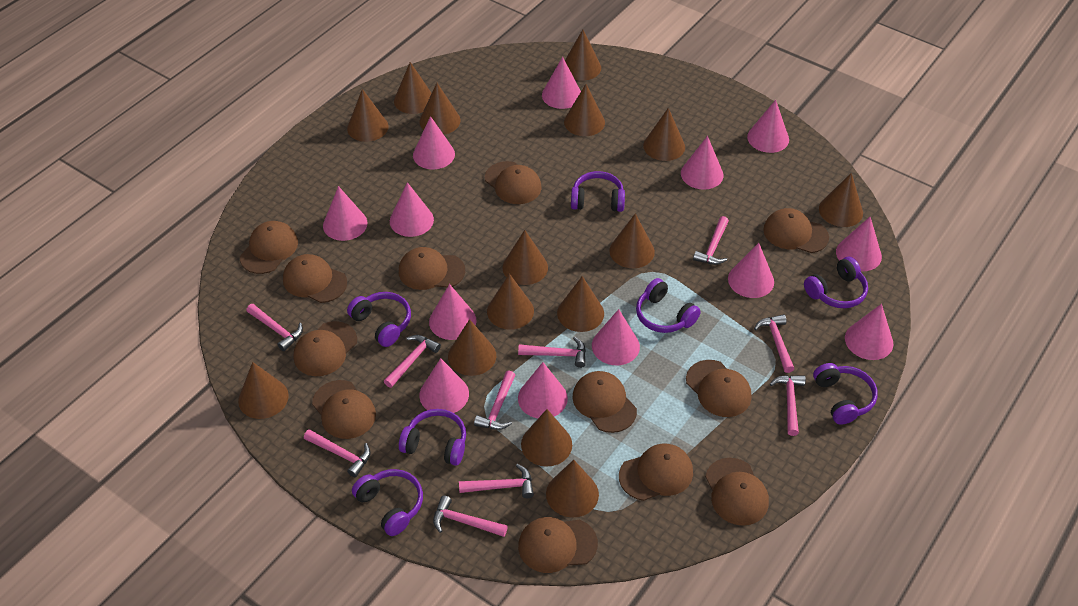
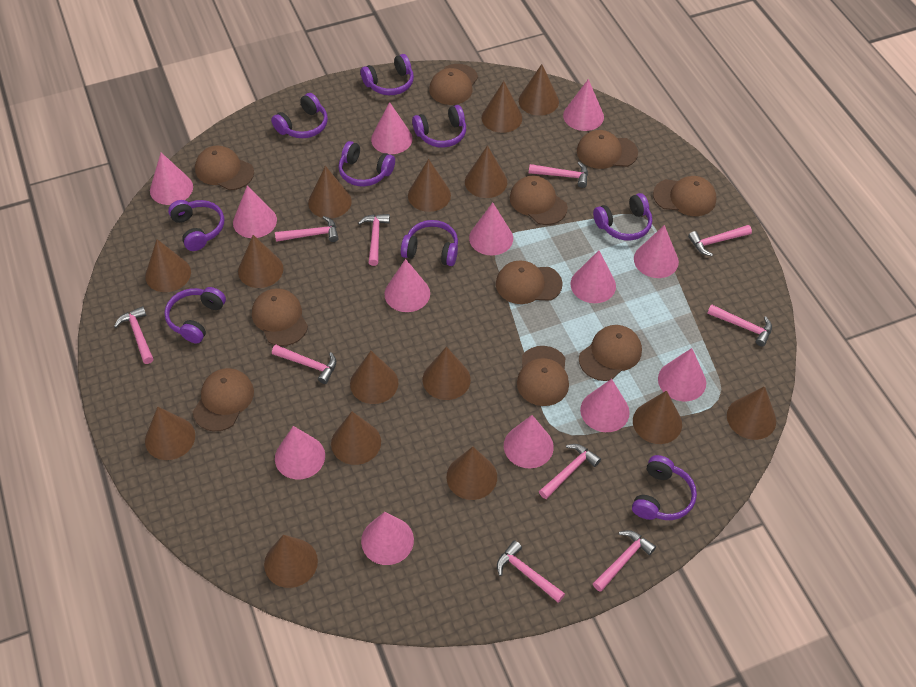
brown cap: [240,221,298,274] [283,254,347,303] [294,321,357,376] [312,380,376,439] [399,247,465,290] [485,161,542,204] [518,517,598,573] [572,371,637,433] [619,444,693,501] [686,360,752,417] [705,458,769,526] [763,208,829,253] = 12 -> [193,368,254,431] [195,145,254,190] [252,288,308,346] [429,64,478,105] [496,260,563,304] [510,176,568,225] [517,346,569,406] [577,130,638,169] [579,325,642,381] [653,176,717,216] = 10
purple headphones: [347,292,411,347] [352,469,423,536] [399,409,466,466] [571,171,625,212] [636,278,701,333] [804,257,868,308] [813,363,878,425] = 7 -> [164,287,226,343] [168,200,224,251] [271,93,328,138] [338,141,395,186] [361,54,414,95] [401,220,458,266] [412,105,466,148] [593,193,652,240] [632,455,697,520] = 9

